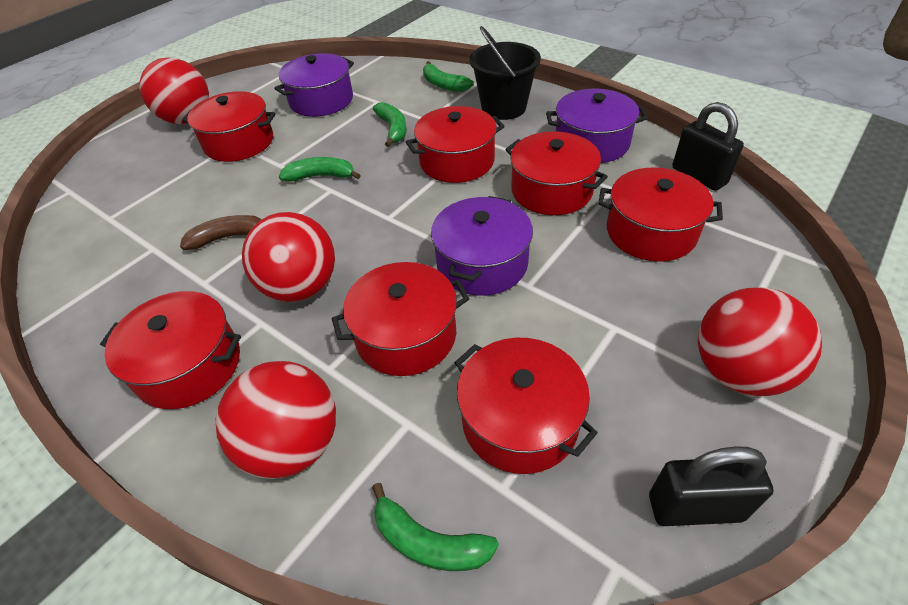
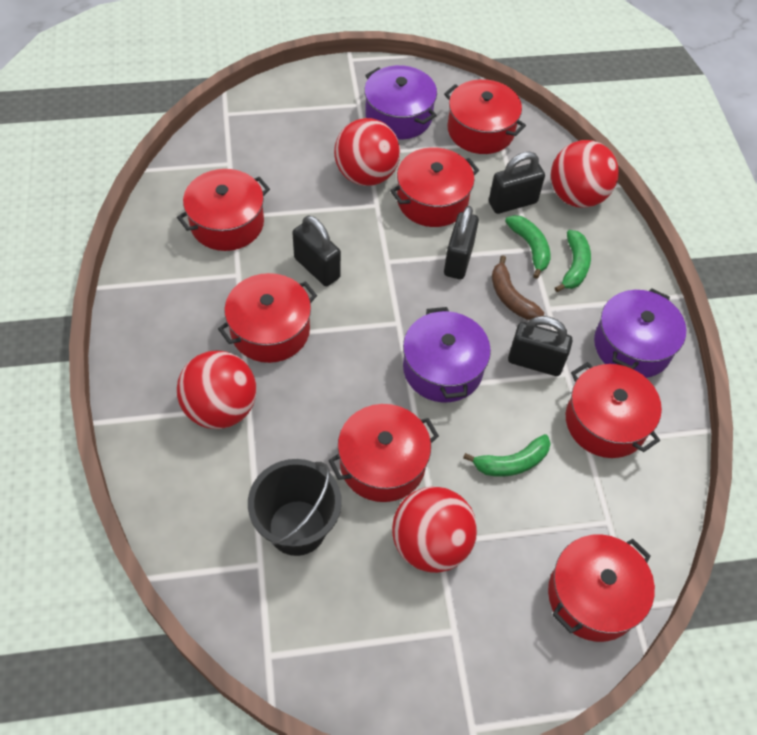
black padlock: [649,446,774,526] [672,102,744,191] = 2 -> [292,216,341,286] [444,206,479,279] [489,152,545,214] [508,316,573,376] = 4
green banana: [279,157,361,182] [372,483,499,571] [373,102,406,147] [423,61,473,92] = 4 -> [463,434,551,477] [505,215,550,279] [555,230,591,292] = 3

